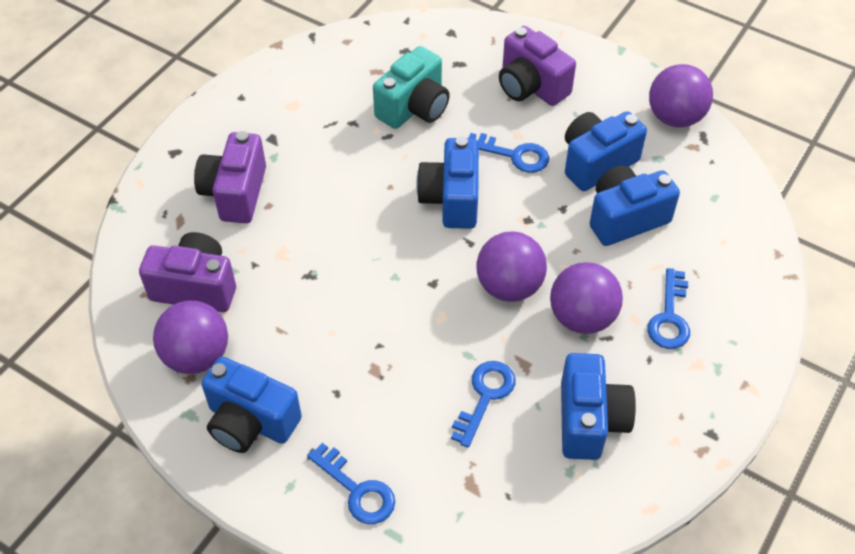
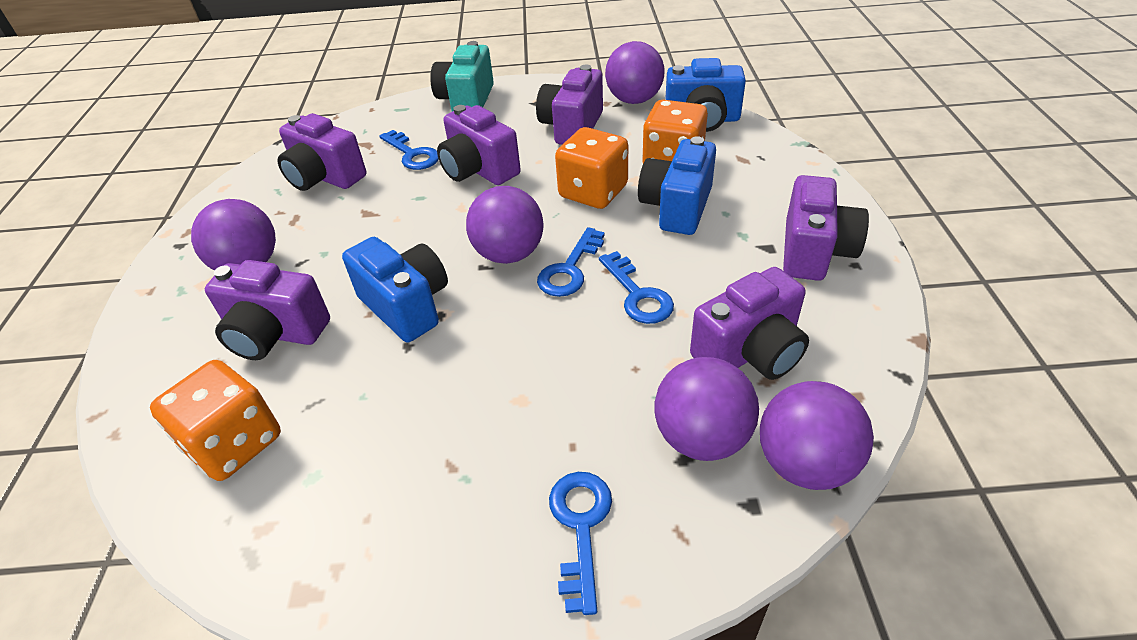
blue camera: [201,357,302,453] [416,136,479,229] [561,353,636,460] [565,111,647,191] [590,165,680,246] = 5 -> [342,237,448,342] [638,136,716,235] [665,58,746,132] = 3
orange dice: none = 0 -> [150,360,281,481] [555,127,628,209] [642,100,708,163] = 3
purple ball: [153,301,228,374] [476,232,547,302] [550,262,623,334] [649,64,713,127] = 4 -> [191,199,276,270] [466,186,544,264] [605,41,665,104] [654,357,759,461] [760,381,874,490] = 5
purple camera: [139,232,236,312] [194,131,266,223] [499,26,576,106] = 3 -> [205,260,330,360] [277,113,366,191] [437,105,521,185] [536,65,603,145] [690,267,809,380] [783,175,869,281] = 6

